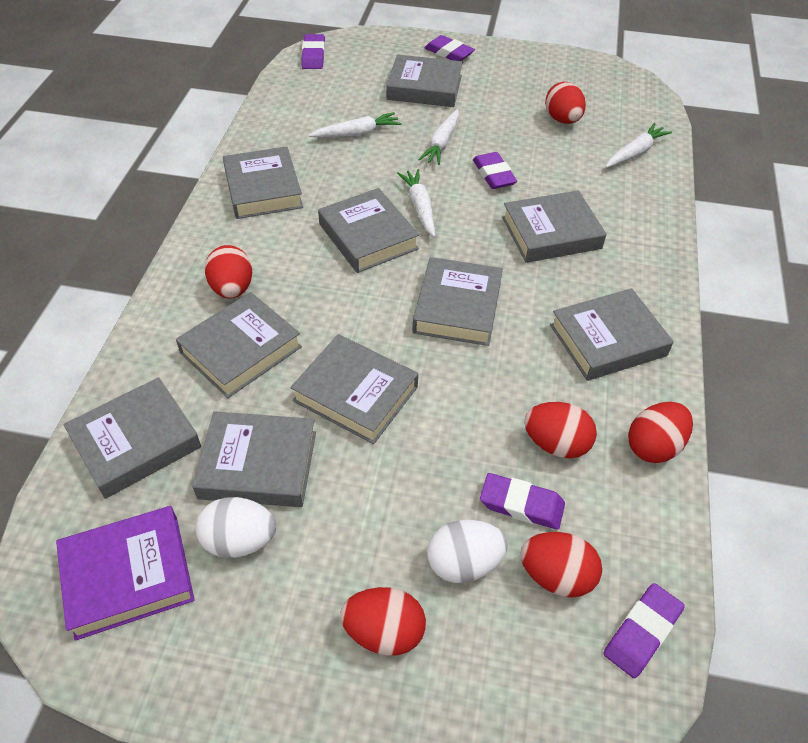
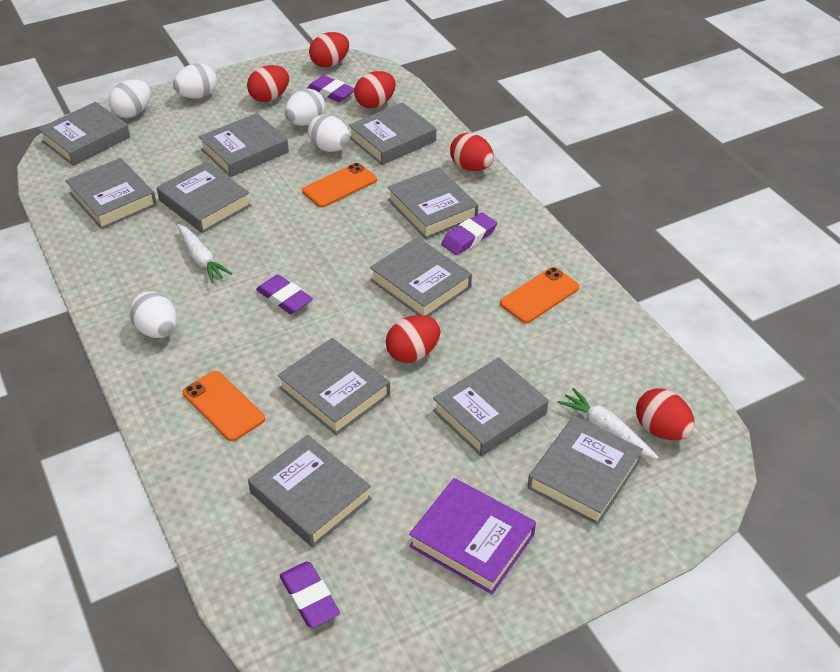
grey book: [63,377,201,499] [176,292,302,398] [192,411,316,507] [223,146,303,219] [290,334,418,444] [318,188,419,273] [386,54,463,107] [413,257,503,346] [502,190,606,263] [550,288,674,381] = 10 -> [38,102,130,166] [65,158,157,229] [157,161,251,233] [199,113,289,177] [248,435,372,548] [277,338,390,435] [348,102,436,165] [370,237,472,316] [387,167,478,239] [433,357,549,456] [528,416,643,525] = 11
orange phone: none = 0 -> [183,371,265,441] [302,163,377,208] [500,267,580,323] = 3
purple eraser: [301,34,325,69] [424,35,475,61] [473,152,517,189] [480,473,565,530] [603,583,685,678] = 5 -> [256,275,313,314] [279,562,340,628] [307,75,355,102] [441,213,497,255] = 4
white carrot: [308,112,401,138] [397,169,435,237] [418,109,459,165] [606,123,672,168] = 4 -> [177,224,232,283] [557,388,659,459] = 2
white egg: [196,497,276,558] [427,520,508,583] = 2 -> [108,79,151,118] [129,291,177,338] [173,63,217,99] [285,89,325,126] [308,114,350,152] = 5

